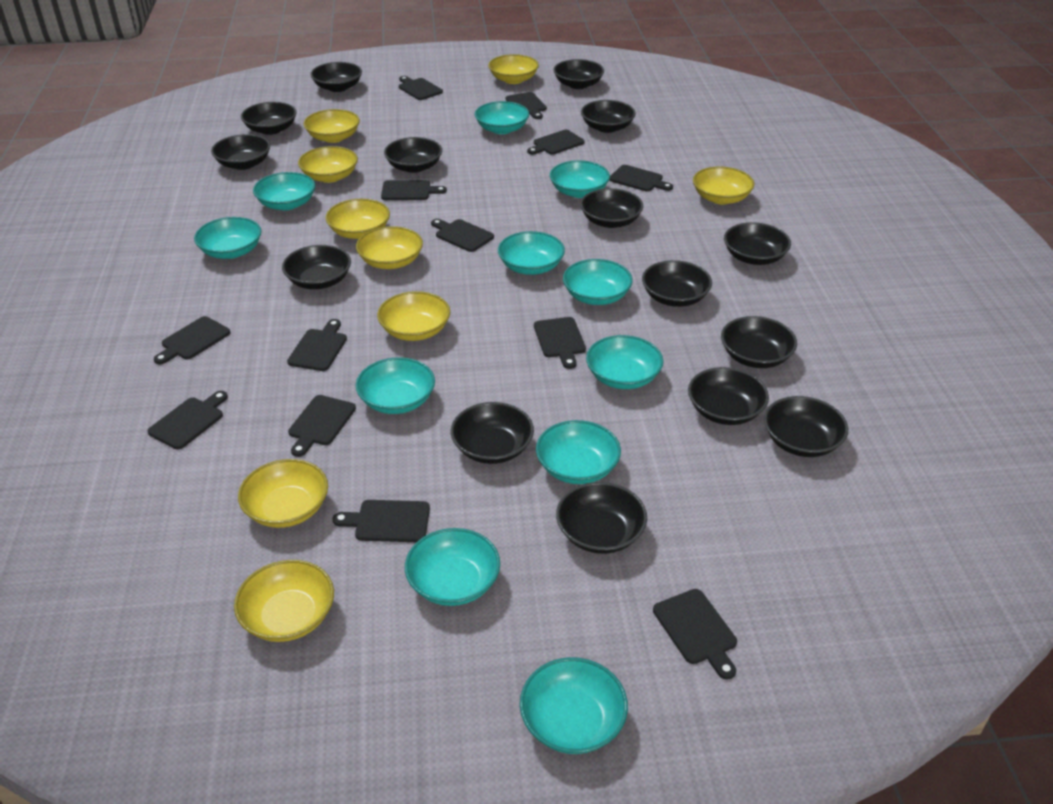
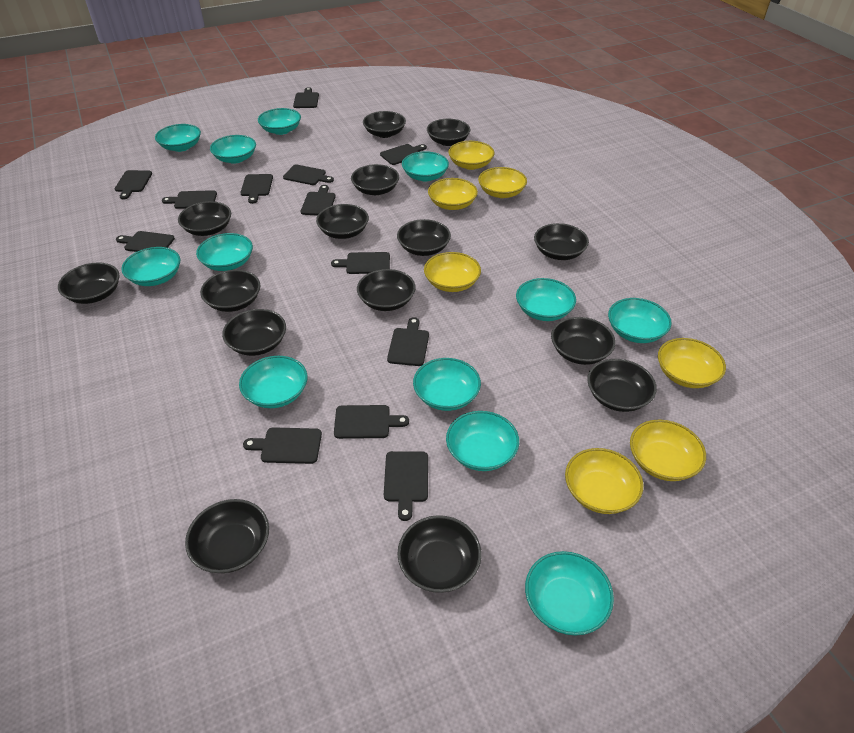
turquoise bowl: [194,217,261,259] [253,172,315,210] [356,357,435,414] [405,528,500,606] [475,101,529,134] [498,231,565,275] [520,657,628,754] [536,420,621,484] [550,160,610,198] [563,259,633,305] [586,335,663,389] = 11 -> [121,247,181,286] [155,124,201,152] [196,233,253,271] [210,135,256,164] [239,356,307,408] [258,108,301,135] [402,151,449,181] [413,358,481,411] [446,411,519,471] [516,278,576,321] [525,551,614,636] [608,298,672,343] = 12
yellow bowl: [234,560,334,642] [238,459,328,528] [298,146,358,183] [304,109,360,143] [326,199,390,239] [356,226,423,269] [377,291,450,341] [488,54,539,84] [693,167,754,205] = 9 -> [424,252,481,292] [428,178,478,210] [448,141,494,170] [478,167,527,198] [565,448,643,514] [630,419,706,481] [658,338,726,388] = 7

